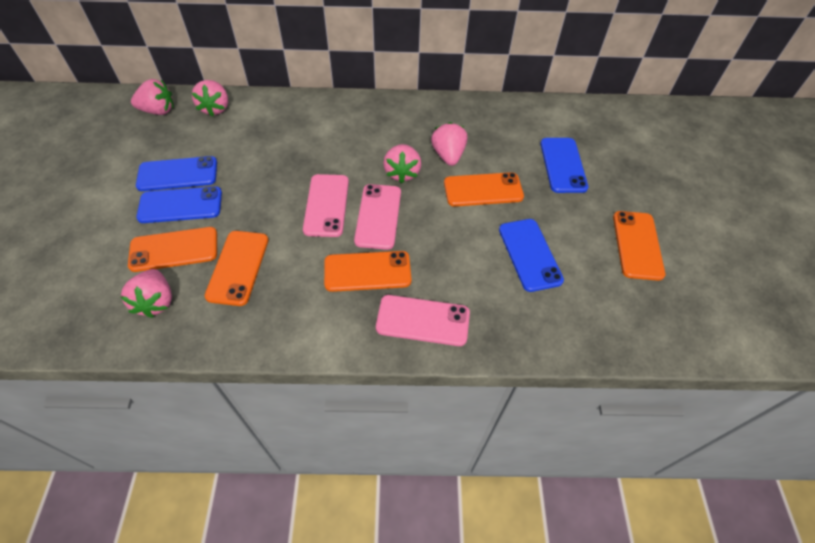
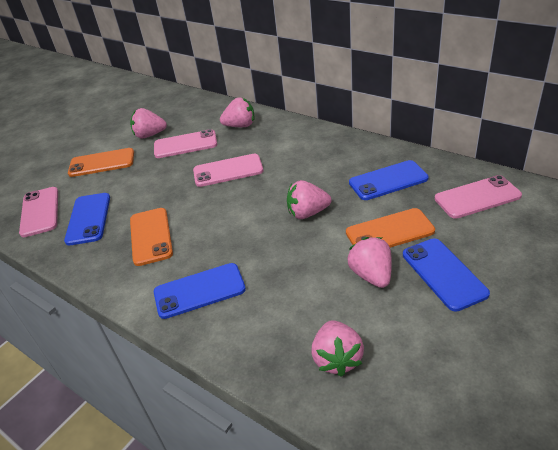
orange phone: [128,227,217,272] [205,231,269,306] [324,251,412,292] [444,172,524,207] [613,211,665,281] = 5 -> [68,148,134,177] [130,208,173,266] [346,208,435,248] = 3
pink phone: [303,174,349,237] [354,184,401,250] [376,295,470,346] = 3 -> [19,187,58,237] [154,129,217,158] [193,154,263,187] [435,175,522,219] = 4

